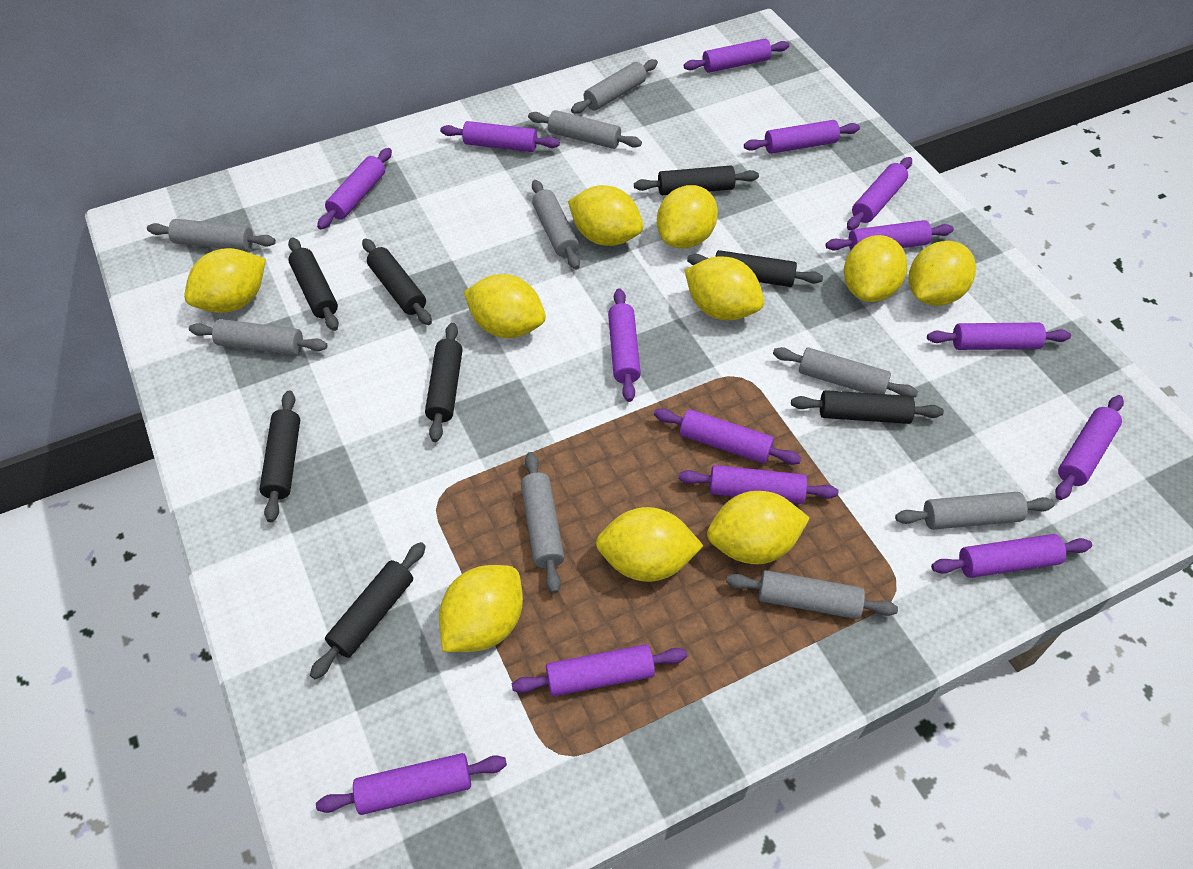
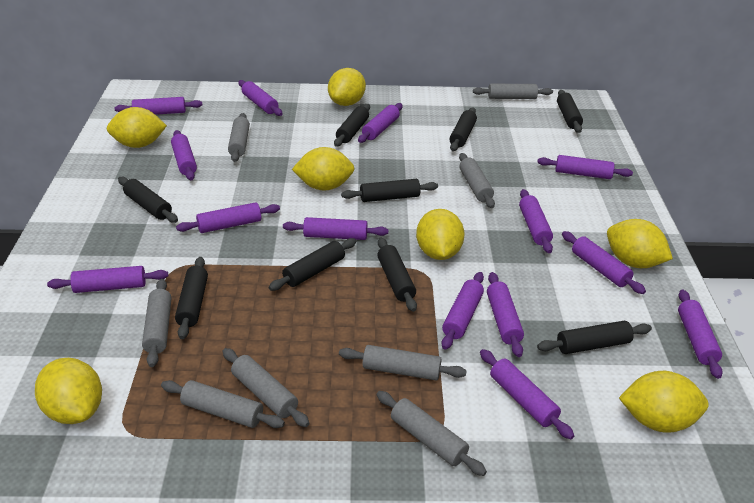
black rolling pin: [259,391,300,522] [288,237,339,331] [310,542,426,679] [362,238,432,325] [425,323,463,442] [634,165,759,195] [687,250,823,287] [791,390,944,424] = 8 -> [118,177,178,223] [175,257,208,339] [269,238,356,291] [334,104,370,147] [341,179,438,202] [377,237,417,312] [449,107,477,151] [537,321,652,354] [557,90,583,133] = 9
grey rolling pin: [147,219,276,251] [189,319,328,355] [521,452,564,594] [528,110,642,149] [532,180,580,269] [571,59,658,114] [726,570,898,619] [773,347,918,398] [895,492,1055,530] = 9 -> [142,279,171,367] [161,380,285,428] [222,348,310,427] [228,113,250,162] [339,345,467,380] [377,391,487,476] [459,153,495,208] [473,84,553,99] = 8
yellow lemon: [184,248,266,313] [439,565,523,652] [464,274,546,338] [568,185,643,246] [596,507,703,582] [657,185,718,248] [684,256,764,320] [707,491,810,564] [844,235,907,302] [909,241,976,306] = 10 -> [35,358,102,424] [107,107,167,148] [292,147,355,190] [328,68,366,106] [416,209,465,260] [607,219,673,268] [619,371,709,433] = 7

